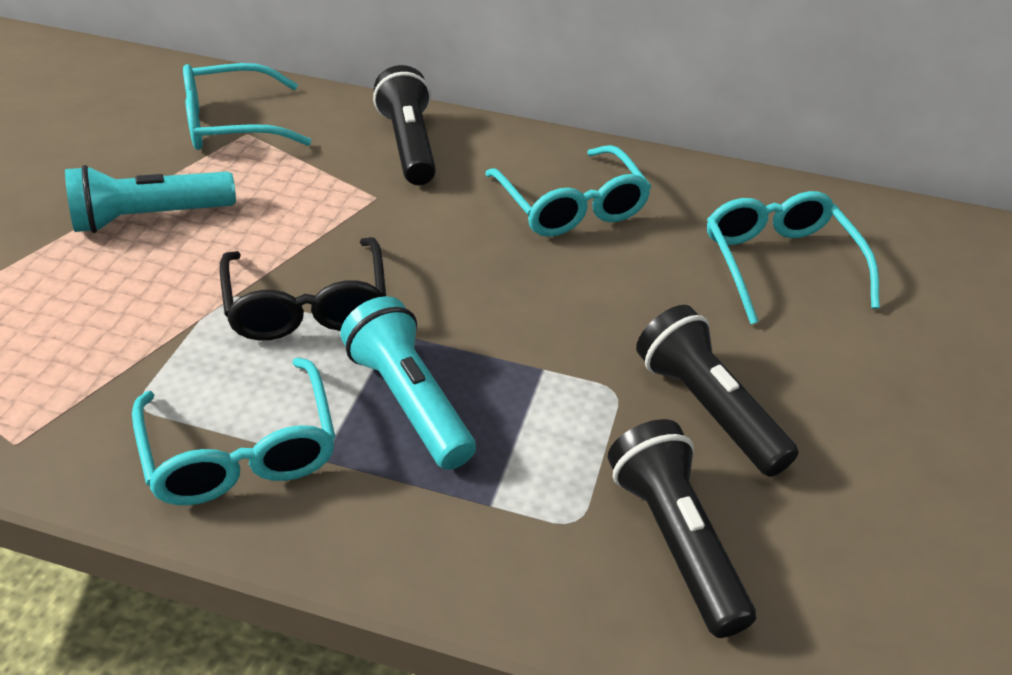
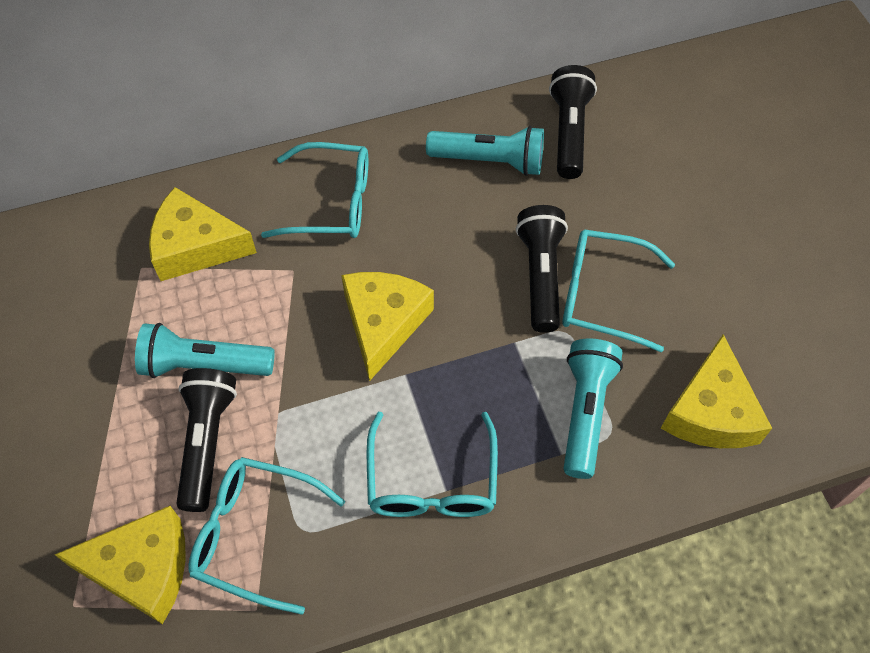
black glasses: [220,237,386,340] = 1 -> none = 0
turquoise flashlight: [65,165,236,233] [340,296,476,470] = 2 -> [135,323,275,378] [426,126,544,176] [564,338,623,479] = 3
yellow cheese: none = 0 -> [55,506,186,624] [149,187,257,281] [341,272,434,381] [661,334,772,448] = 4

